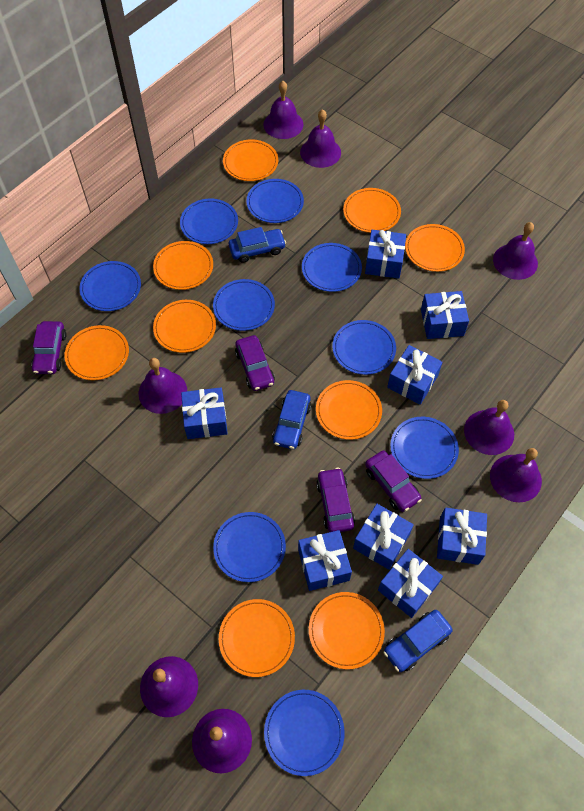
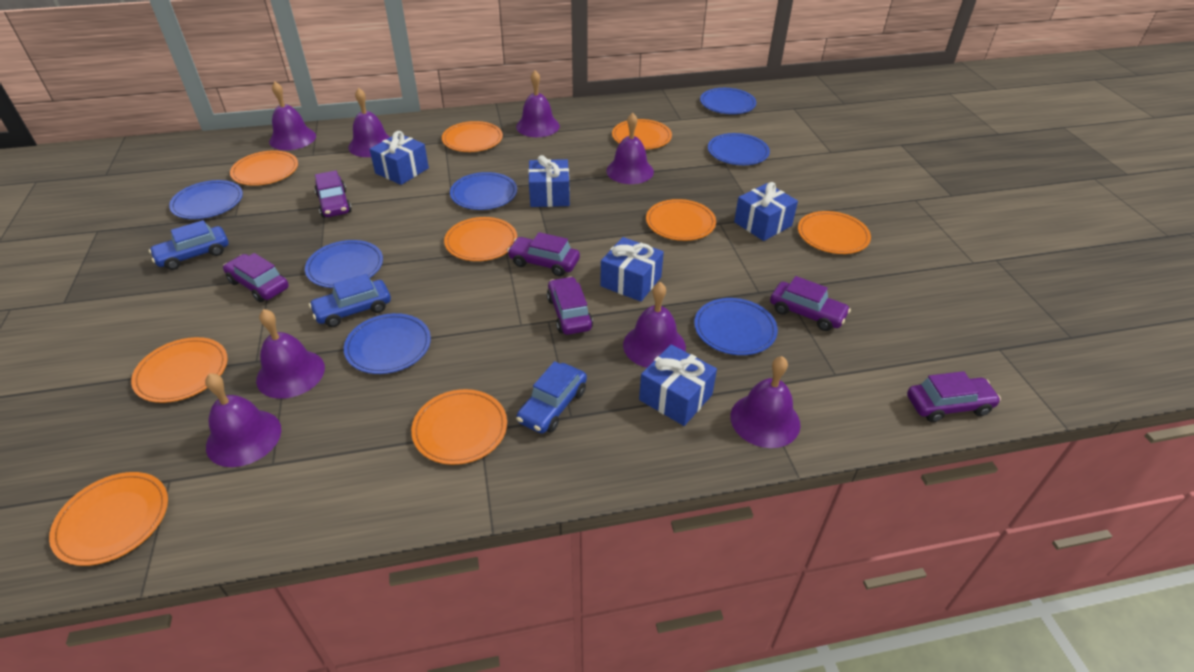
blue gift: [181,387,228,439] [298,530,352,591] [353,504,414,570] [365,230,406,278] [378,549,443,618] [387,345,443,405] [421,291,469,339] [437,507,487,565] = 8 -> [370,131,429,185] [528,155,570,207] [600,237,664,302] [639,344,717,426] [734,182,798,241] = 5
blue plate: [79,261,141,311] [180,198,238,244] [213,279,275,331] [213,512,286,582] [246,179,304,223] [264,690,345,776] [302,243,362,292] [332,320,396,375] [390,417,459,479] = 9 -> [169,180,243,219] [305,240,383,288] [344,313,431,374] [450,172,517,210] [694,298,778,355] [700,88,756,114] [708,133,770,165] = 7
purple car: [31,321,67,374] [235,335,275,391] [316,468,355,532] [365,451,422,512] = 4 -> [223,253,289,302] [315,170,352,218] [507,232,580,276] [547,276,593,335] [770,276,851,331] [907,371,1001,422] = 6

